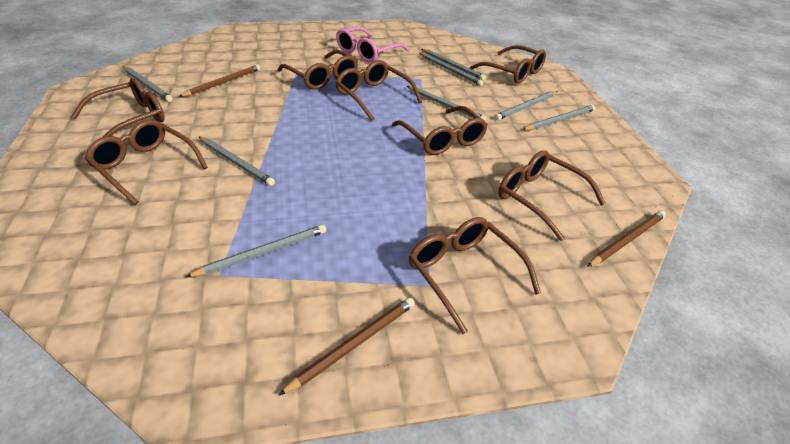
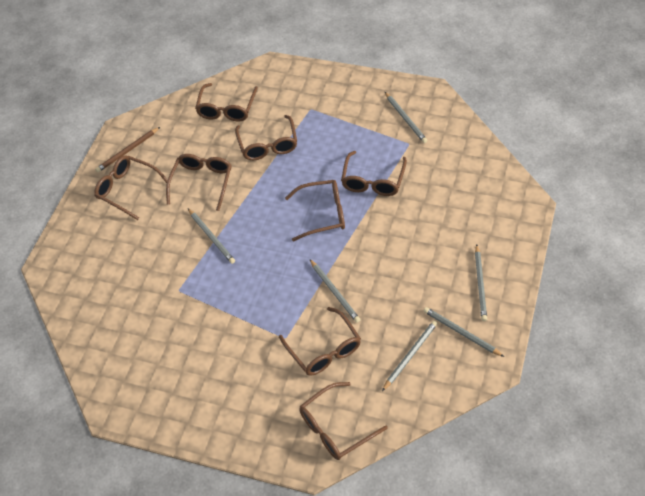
brown pencil: [178,64,261,97] [278,297,415,396] [587,210,666,267] = 3 -> [95,127,160,172] = 1
grey pencil: [123,66,173,102] [186,225,326,277] [198,136,275,186] [407,86,486,121] [419,53,483,86] [422,49,486,80] [495,91,558,120] [522,105,596,130] = 8 -> [188,208,235,264] [310,259,360,323] [382,320,438,391] [385,92,427,143] [424,307,504,357] [475,244,487,321] = 6
pink glasses: [336,26,410,63] = 1 -> none = 0

